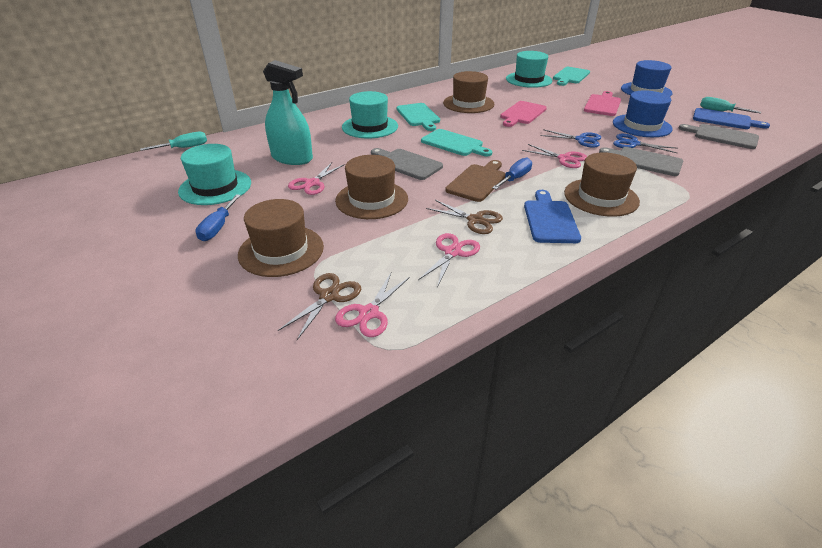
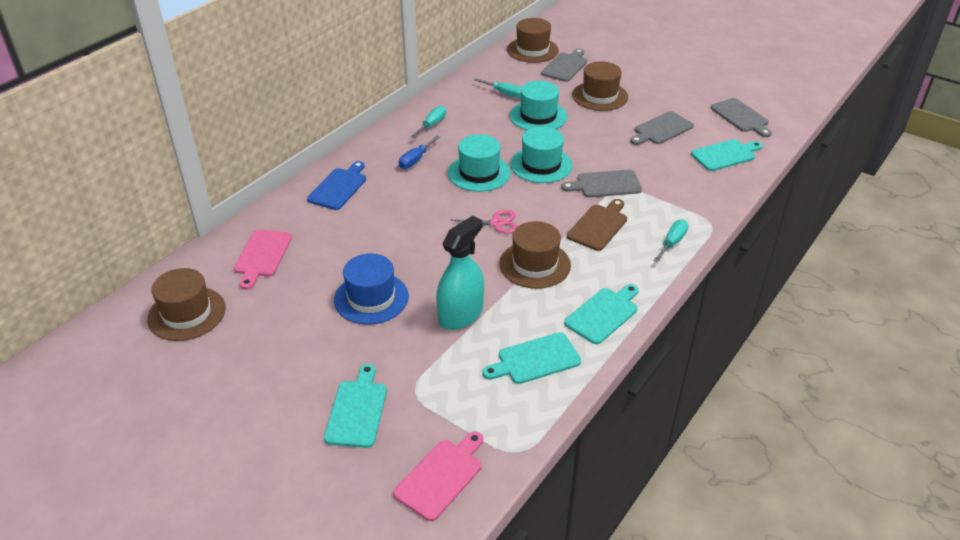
blue cutting board: [524,190,581,243] [693,108,770,129] = 2 -> [307,161,366,210] = 1
blue hat: [613,90,673,137] [621,60,672,97] = 2 -> [334,253,409,325] = 1
blue scissors: [540,129,601,148] [613,134,678,153] = 2 -> none = 0
blue screwdriver: [195,194,241,241] [492,157,532,189] = 2 -> [399,136,440,169] = 1
brown scissors: [278,273,361,340] [426,200,503,234] = 2 -> none = 0
grey cutting board: [371,148,443,180] [599,147,683,176] [679,124,759,149] = 3 -> [541,49,587,82] [561,169,642,198] [630,111,694,145] [711,98,772,137] = 4
pink scissors: [288,162,345,195] [335,273,410,337] [418,233,480,287] [522,144,587,168] = 4 -> [452,210,518,234] = 1
turquoise cutting board: [396,103,440,131] [421,129,492,157] [553,67,590,86] = 3 -> [324,364,387,448] [482,332,581,384] [564,284,639,344] [691,139,763,171] = 4
turquoise screwdriver: [140,132,207,151] [700,97,761,114] = 2 -> [411,106,446,138] [474,78,521,98] [653,220,688,262] = 3

